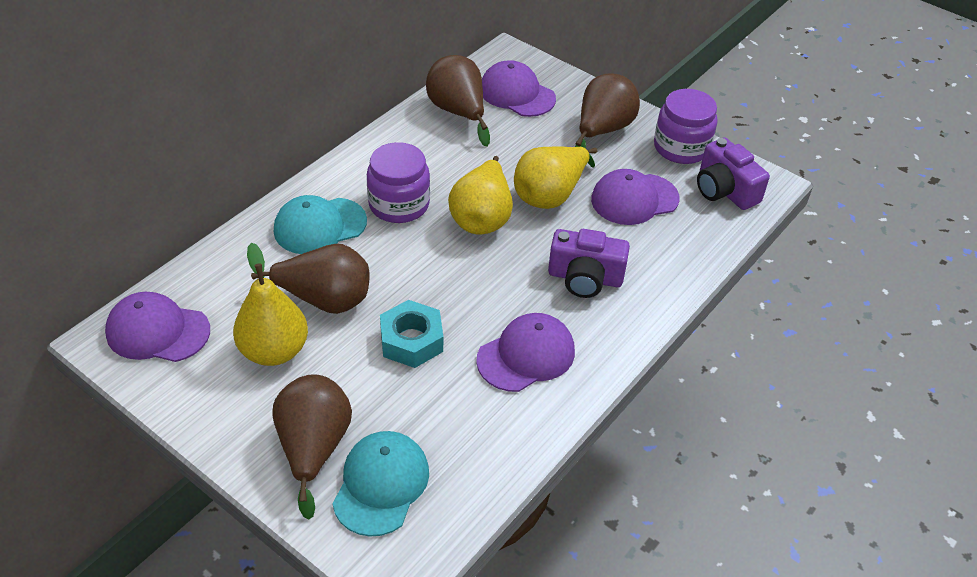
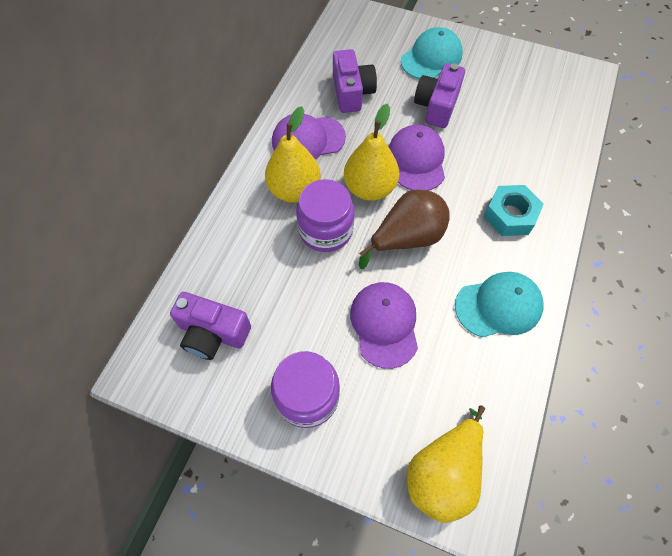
brown pear: [251,244,370,314] [272,374,352,520] [426,55,490,147] [575,74,640,149] = 4 -> [359,189,450,269] = 1
purple camera: [548,229,630,298] [697,137,770,210] = 2 -> [170,292,251,360] [333,49,377,113] [414,63,465,128] = 3
purple cap: [105,292,210,362] [476,313,575,392] [482,60,556,117] [591,169,680,225] = 4 -> [272,114,346,159] [350,282,418,369] [389,125,445,191] = 3

